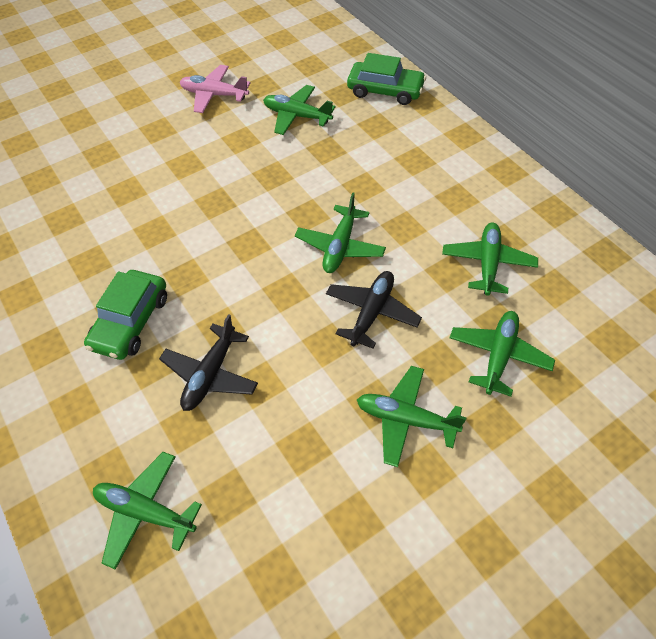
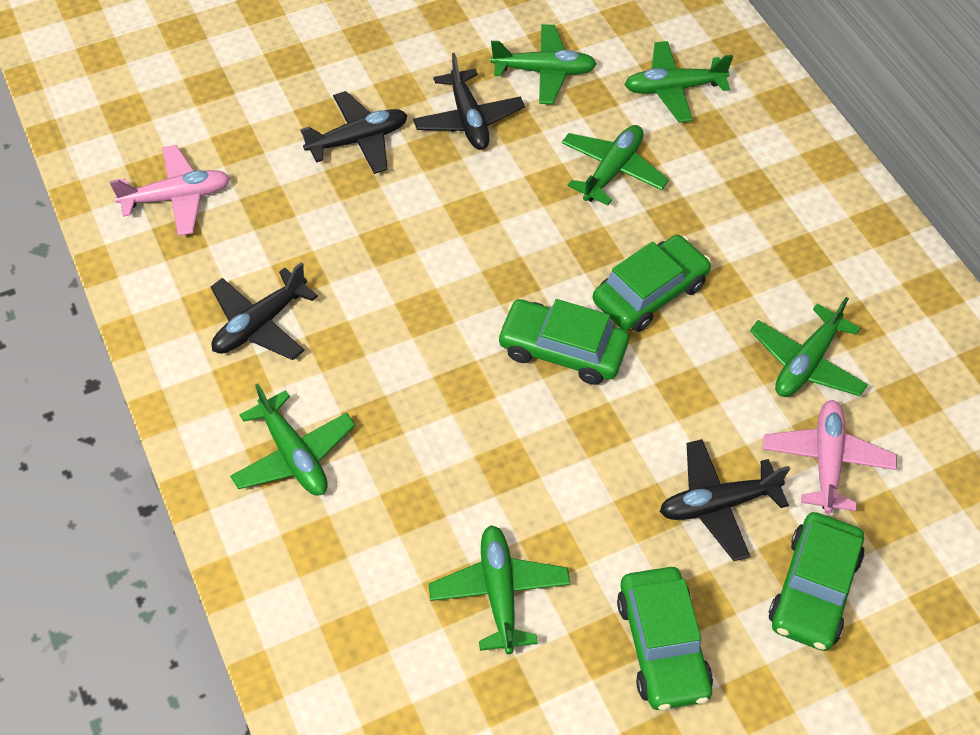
black plane: [159,314,258,411] [326,271,422,349] = 2 -> [211,262,318,360] [301,91,407,174] [413,53,525,150] [660,439,790,561] = 4
green car: [84,270,167,360] [347,53,426,105] = 2 -> [497,299,629,385] [593,235,711,332] [617,567,713,710] [769,512,865,651] = 4
pink plane: [180,65,250,113] = 1 -> [109,145,230,236] [763,400,897,514] = 2

